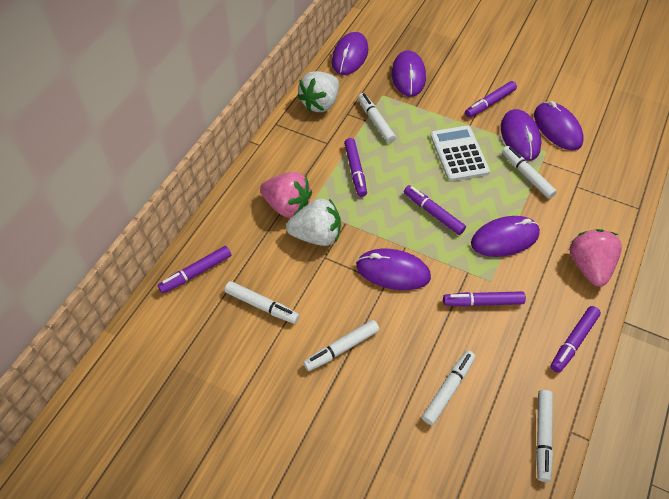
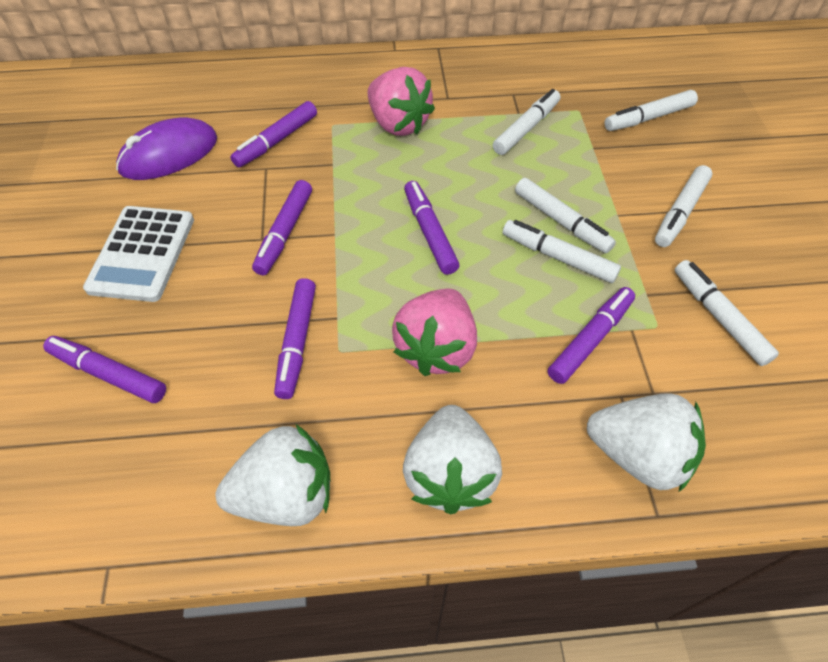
purple mouse: [332,32,368,75] [356,249,431,290] [392,50,426,97] [471,216,540,257] [501,109,541,161] [534,101,583,150] = 6 -> [116,117,217,180] = 1
white strawberry: [286,199,341,246] [297,71,339,112] = 2 -> [215,424,330,526] [403,405,502,514] [587,393,706,492] = 3

